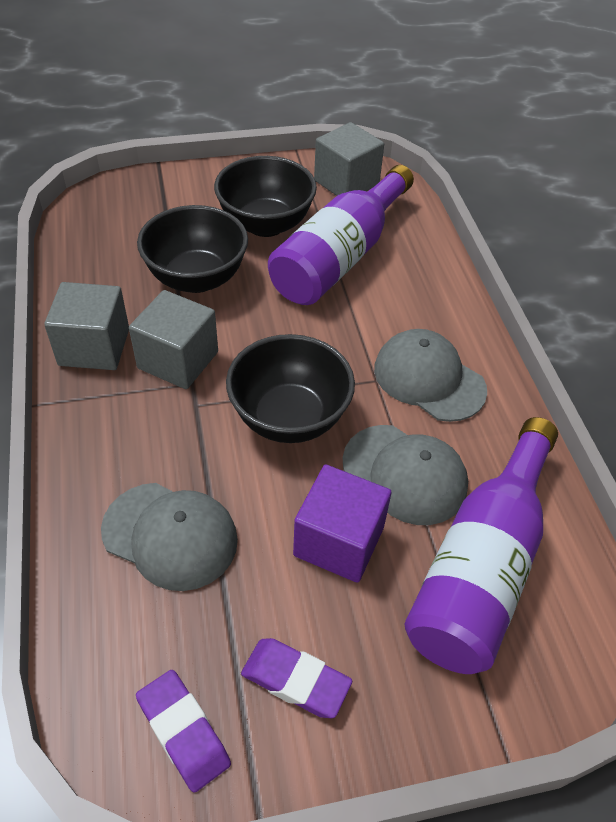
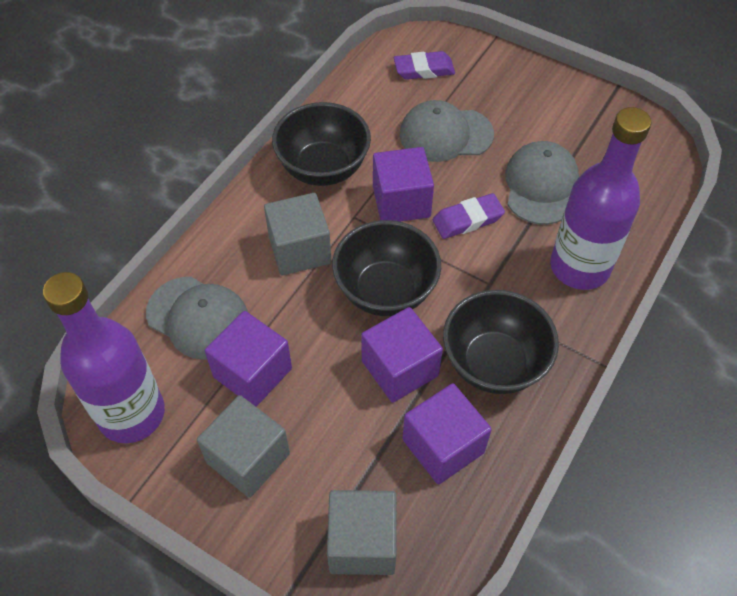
purple cube: [293,465,391,583] = 1 -> [205,311,292,407] [361,307,443,403] [373,147,434,222] [403,383,492,484] = 4

